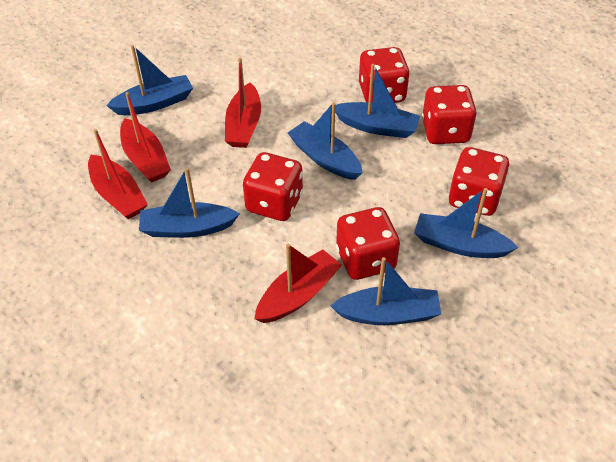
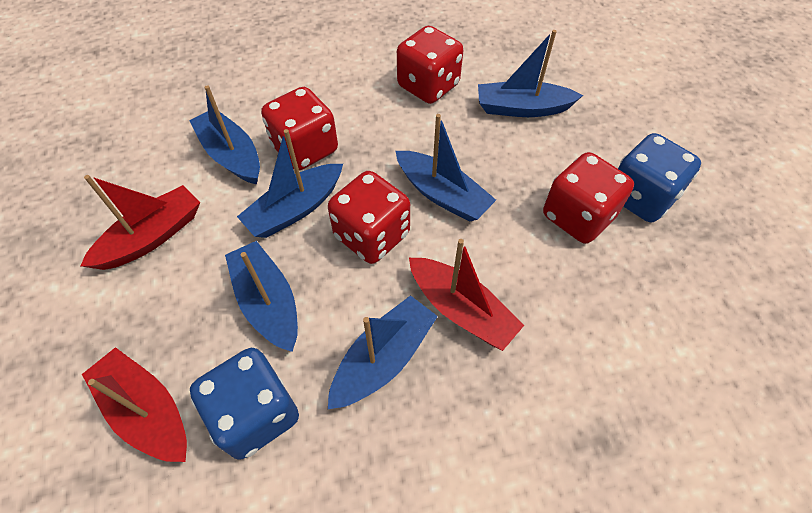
blue dice: none = 0 -> [190,348,299,460] [618,133,701,222] = 2
red boat: [88,129,148,219] [120,92,171,183] [225,58,261,148] [255,244,342,323] = 4 -> [80,175,200,270] [82,347,187,462] [409,239,524,351] = 3
red dice: [243,152,303,221] [336,207,400,280] [359,47,410,103] [422,85,477,144] [449,147,510,216] = 5 -> [261,87,338,171] [328,171,410,264] [397,26,463,104] [543,152,634,244] = 4

